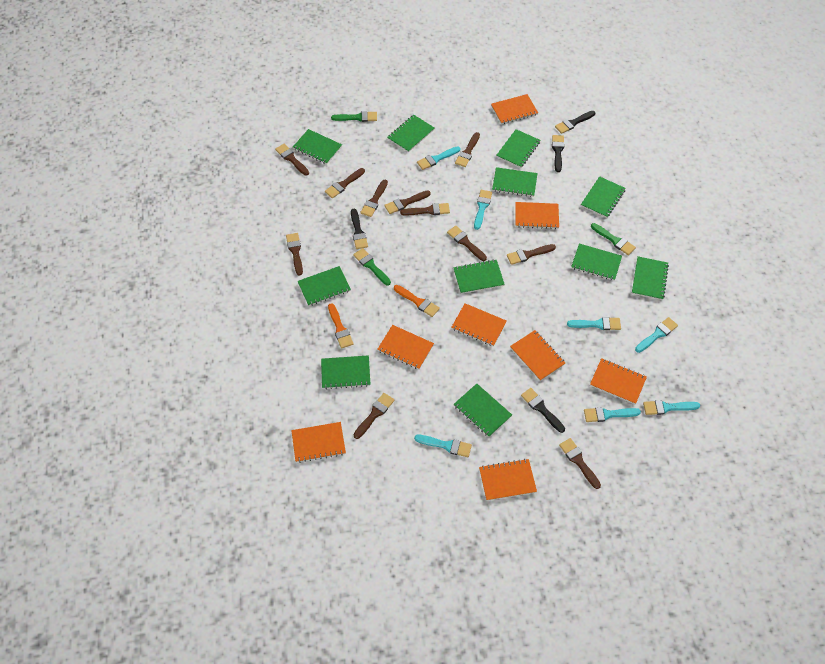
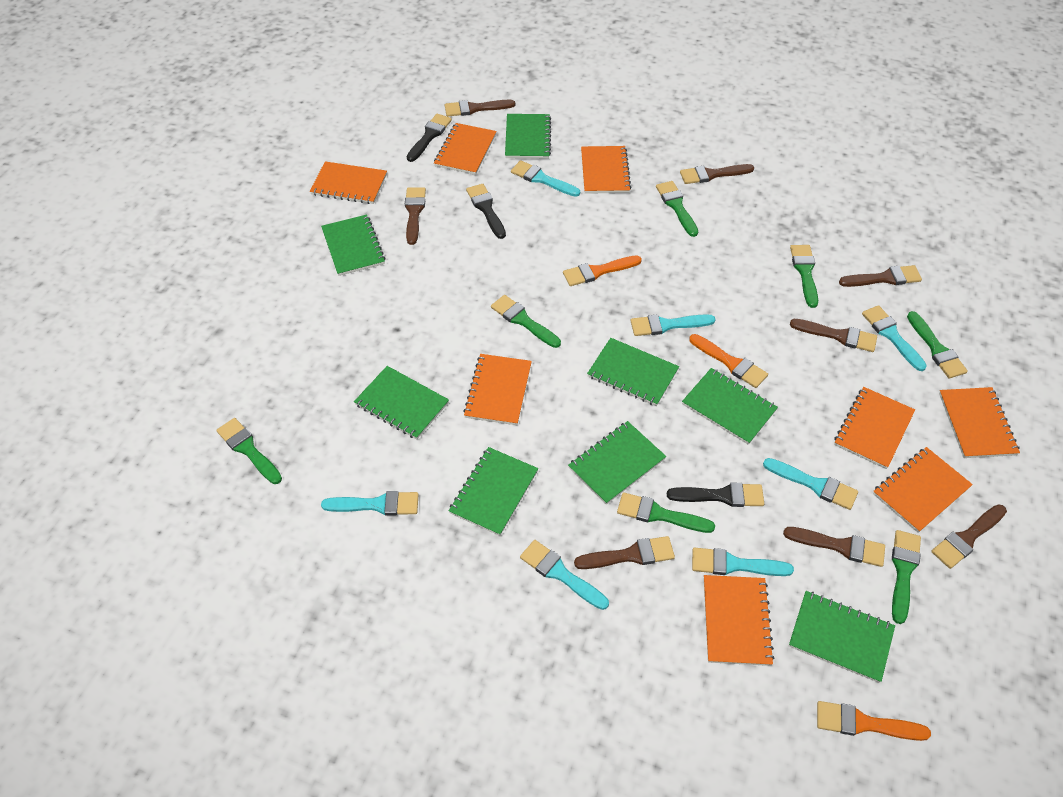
black brush: [351,209,368,249] [521,388,565,433] [552,135,564,172] [555,111,595,134] = 4 -> [407,114,452,162] [466,184,506,239] [667,483,764,507] = 3
brown brush: [275,144,309,176] [286,233,303,276] [325,168,365,198] [354,393,394,439] [360,180,388,217] [384,191,431,214] [400,203,450,216] [447,226,487,261] [455,132,480,167] [507,244,556,265] [559,438,601,489] = 11 -> [405,187,426,245] [445,100,515,117] [574,536,675,569] [680,164,754,184] [783,527,885,567] [790,319,877,352] [839,265,922,287] [931,504,1007,569] = 8
green brush: [331,111,377,122] [353,248,391,286] [591,223,636,255] = 3 -> [216,418,282,484] [491,295,561,348] [617,492,715,533] [656,181,698,237] [790,245,818,308] [892,530,921,624] [907,311,968,379] = 7
green notebook: [293,129,342,164] [297,266,351,306] [321,355,370,389] [387,115,434,152] [453,260,505,294] [454,384,512,437] [492,167,538,197] [496,129,540,168] [571,243,622,281] [581,176,626,218] [632,256,669,300] = 11 -> [321,214,385,276] [354,366,449,439] [449,447,538,536] [505,114,551,159] [568,421,666,504] [587,338,679,406] [682,368,778,445] [789,591,895,683] = 8
orange brush: [328,303,353,348] [394,285,440,317] = 2 -> [563,255,642,286] [689,334,768,388] [817,701,931,741] = 3

